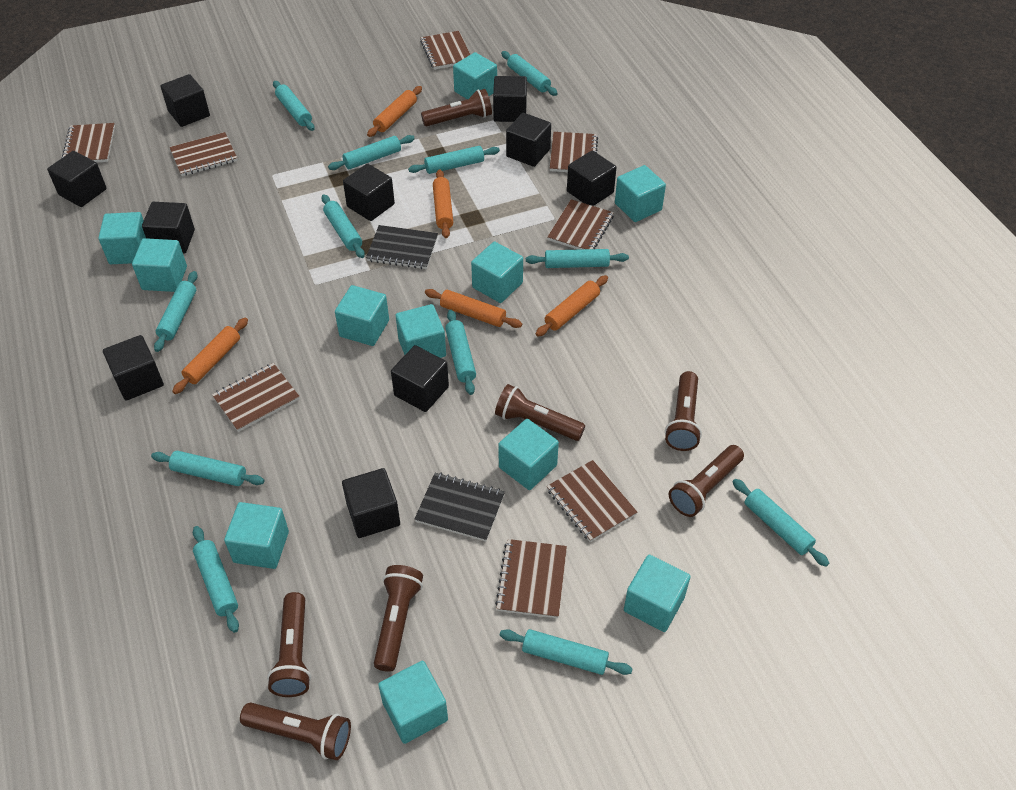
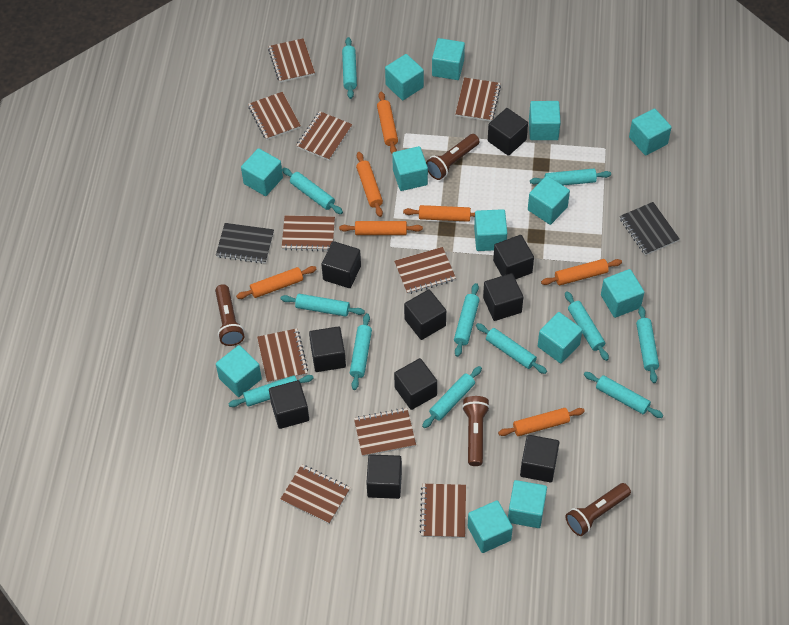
brown flashlight: [240,702,351,760] [267,592,311,697] [374,565,423,672] [421,89,492,126] [495,384,585,441] [665,371,702,451] [669,445,744,517] = 7 -> [215,284,244,346] [426,134,480,180] [462,396,490,466] [565,483,631,536] = 4
brown notebook: [62,123,115,163] [170,132,237,176] [212,363,300,432] [420,31,470,69] [495,539,567,618] [547,460,637,542] [548,199,614,250] [550,132,598,172] = 8 -> [248,92,301,140] [257,328,309,383] [268,38,315,83] [280,465,350,524] [282,215,335,251] [296,111,353,161] [354,408,416,457] [394,247,456,294] [419,484,466,538] [455,77,501,121] = 10
orange rolling pin: [172,317,248,394] [367,86,422,137] [425,289,522,328] [433,169,453,238] [536,275,608,337] = 5 -> [236,266,316,299] [339,221,423,235] [356,152,383,217] [377,92,398,154] [403,205,475,222] [498,408,585,436] [541,259,622,285] = 7
turquoise cube: [98,212,146,264] [132,238,187,292] [224,502,289,569] [335,285,389,346] [378,661,448,744] [396,304,446,358] [453,52,497,99] [471,241,523,303] [498,419,559,490] [615,165,666,222] [624,555,691,632] = 11 -> [216,345,262,397] [241,148,283,196] [385,54,424,100] [392,146,428,191] [432,38,465,80] [468,500,513,553] [474,209,507,251] [508,480,547,528] [528,176,570,225] [529,101,561,140] [538,312,583,363] [601,269,644,318] [629,108,672,156] = 13

